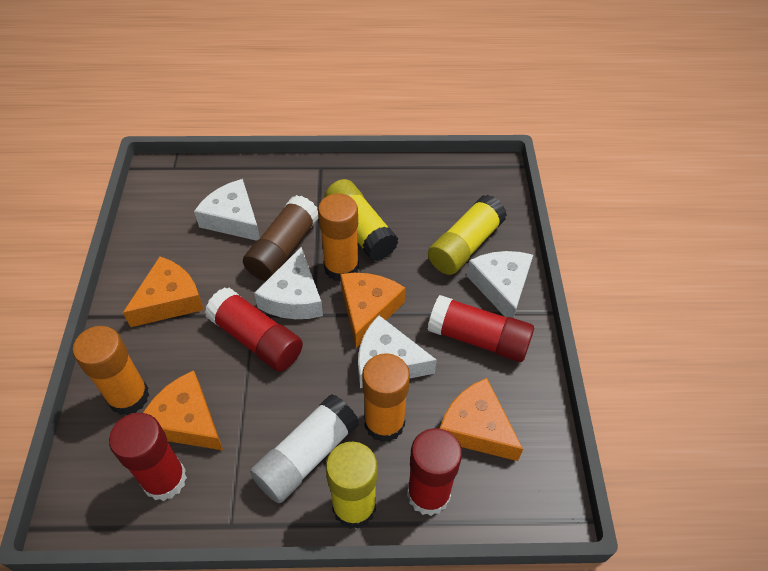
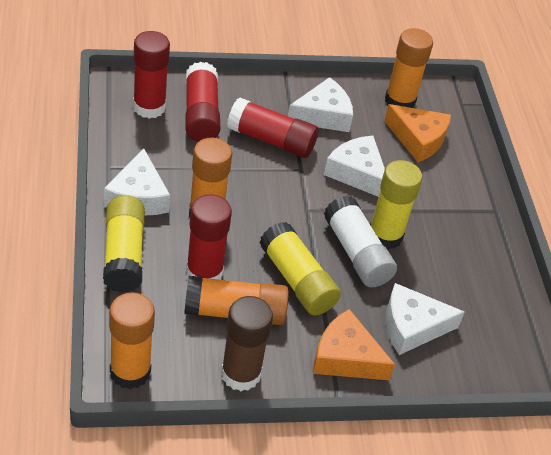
orange cheese: [123,256,204,327] [143,370,223,450] [340,273,406,348] [440,378,523,461] = 4 -> [313,309,395,380] [384,104,451,162] = 2
orange glue stick: [73,326,149,415] [318,193,359,282] [362,353,410,442] = 3 -> [109,292,155,389] [184,276,289,325] [189,138,232,217] [385,28,433,108] = 4

